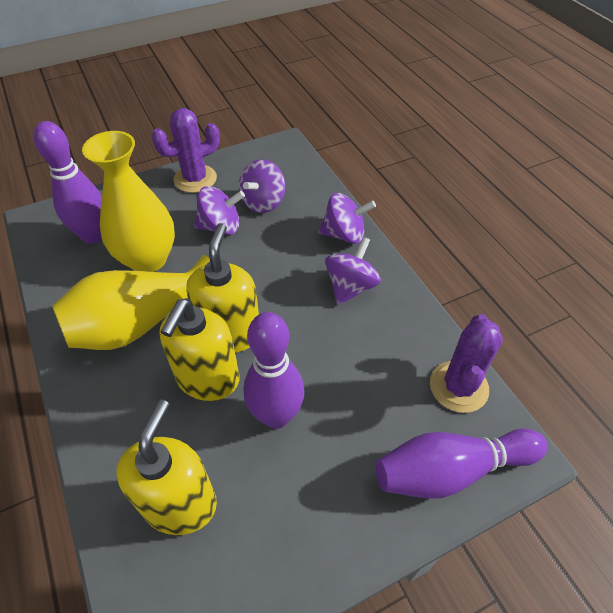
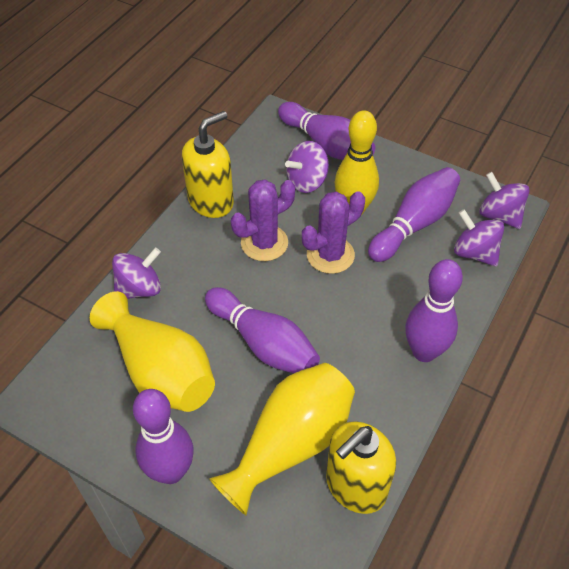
purple bowling pin: [33,121,102,244] [243,312,305,429] [375,429,548,499] = 3 -> [133,389,194,484] [205,287,320,373] [278,102,375,160] [368,167,460,262] [405,259,463,362] = 5
yellow bowling pin: none = 0 -> [335,110,379,214] = 1
yellow soap dispenser: [116,400,217,535] [159,299,239,401] [186,223,259,353] = 3 -> [182,111,234,218] [326,421,396,514] = 2

